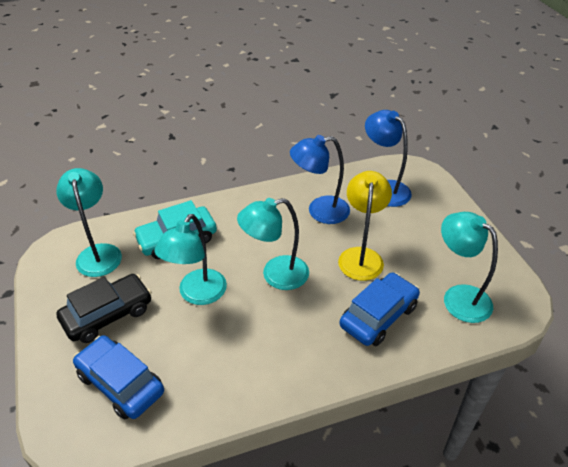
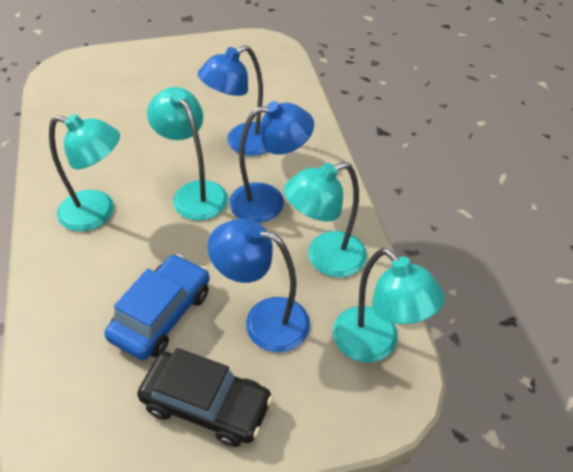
blue car: [73,335,164,420] [339,273,420,346] = 2 -> [105,254,210,360] = 1
blue lamp: [290,135,350,224] [365,110,412,207] = 2 -> [198,45,268,156] [208,219,310,352] [229,101,314,223] = 3
turquoise car: [133,200,217,259] = 1 -> none = 0
yellow lamp: [338,171,392,281] = 1 -> none = 0

